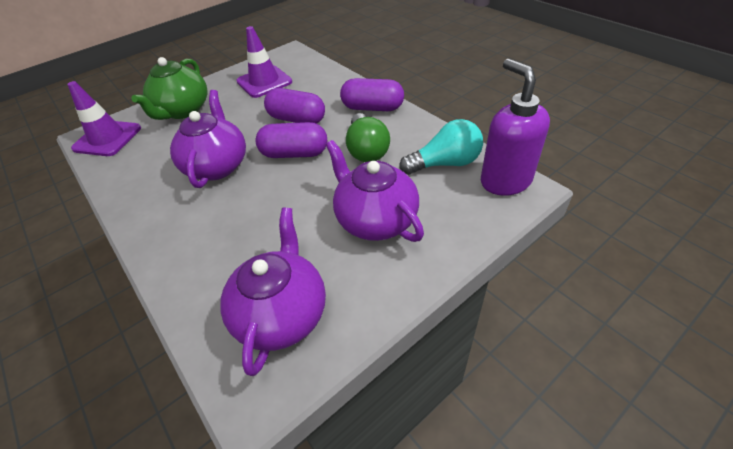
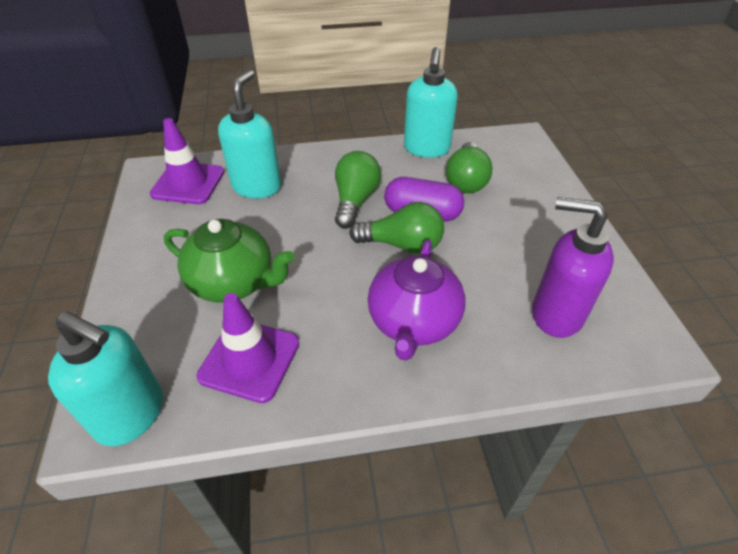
green light bulb: [346,113,390,162] = 1 -> [335,151,381,229] [349,202,444,254] [446,142,492,193] = 3
purple capsule: [255,122,327,158] [264,88,325,124] [340,78,404,111] = 3 -> [384,177,464,222] = 1
purple teapot: [170,90,246,188] [220,208,326,376] [326,140,424,242] = 3 -> [368,239,465,361] = 1
turquoise light bulb: [400,119,483,175] = 1 -> none = 0
turquoise soap dispenser: none = 0 -> [48,311,163,446] [218,70,281,198] [404,47,458,158] = 3

